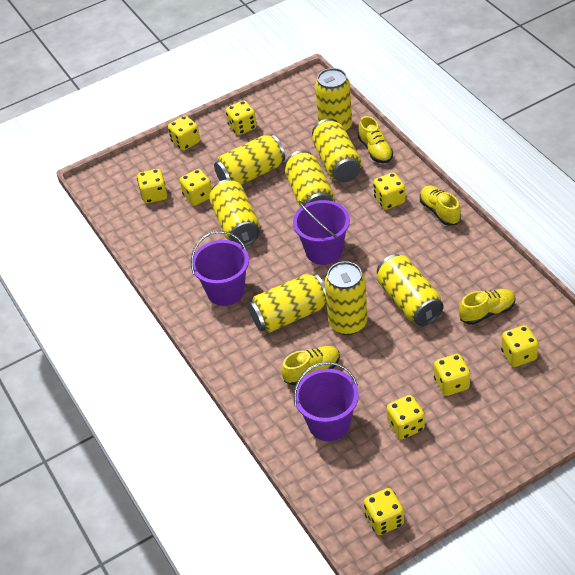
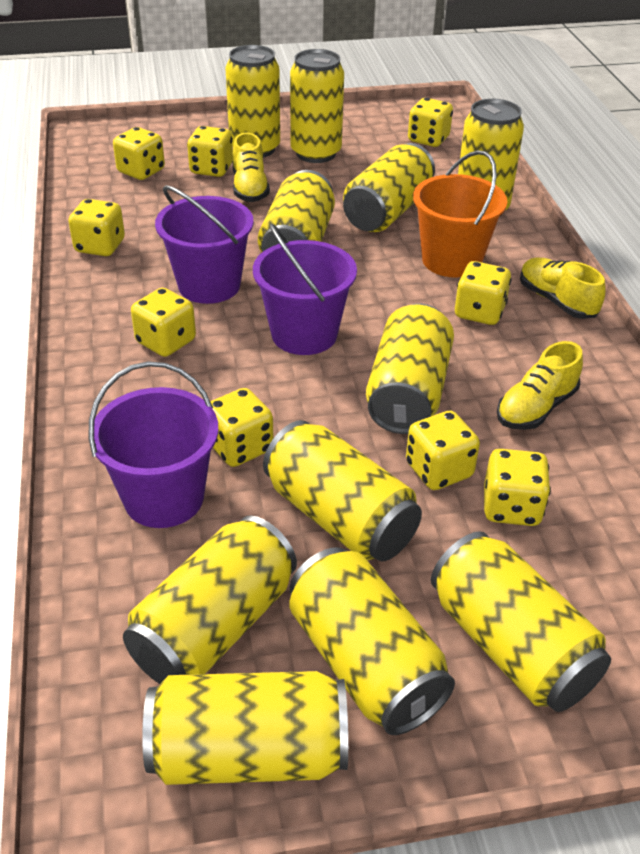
orange bucket: none = 0 -> [413,150,507,278] = 1
yellow can: [209,179,260,246] [214,134,285,185] [248,273,327,333] [285,150,335,208] [312,118,362,182] [315,68,352,132] [325,261,367,335] [377,254,444,326] = 8 -> [123,516,297,684] [142,671,348,785] [226,45,280,158] [258,170,335,252] [263,420,422,561] [289,547,455,735] [290,49,344,163] [343,143,435,232] [366,303,454,434] [431,531,611,712] [458,99,524,217] = 11
yellow shoe: [281,346,340,386] [358,116,393,163] [420,185,461,226] [459,289,516,325] = 4 -> [233,132,270,202] [497,341,583,430] [520,258,606,319] = 3

